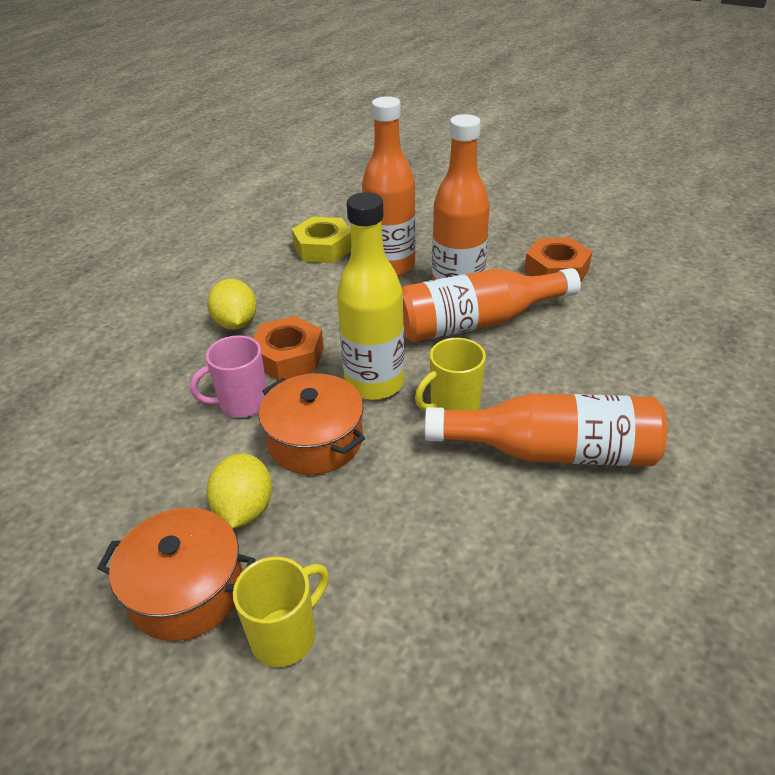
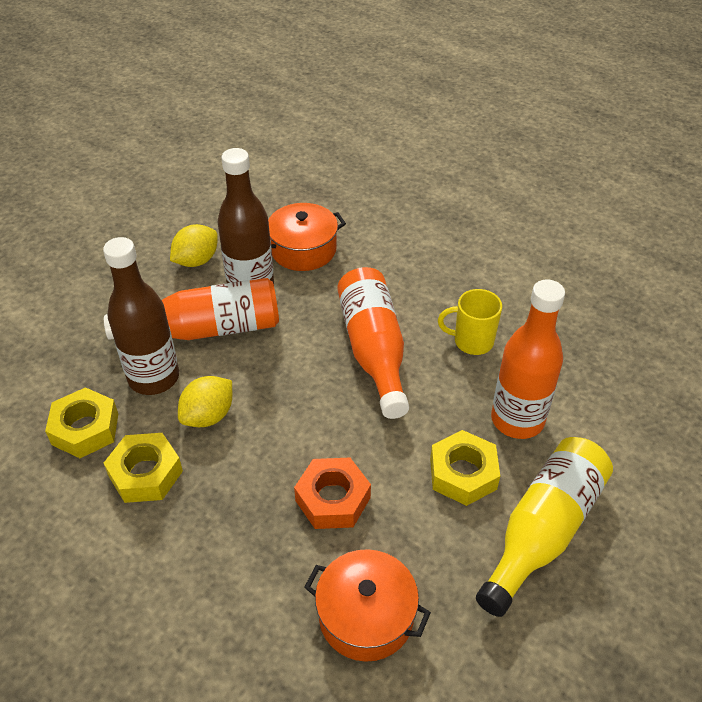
brown bottle: none = 0 -> [103,237,179,395] [218,148,274,284] = 2
orange bottle: [362,96,416,276] [402,268,581,342] [425,393,667,466] [432,114,490,280] = 4 -> [104,278,279,340] [337,267,409,419] [491,280,565,439] = 3
orange nut: [253,316,324,380] [524,237,592,281] = 2 -> [294,458,371,529] = 1
pink mug: [190,335,267,418] = 1 -> none = 0
yellow mug: [233,557,329,667] [415,338,486,411] = 2 -> [438,289,502,355] = 1
yellow nut: [292,217,351,263] = 1 -> [45,387,118,458] [104,433,183,503] [430,430,500,506] = 3

